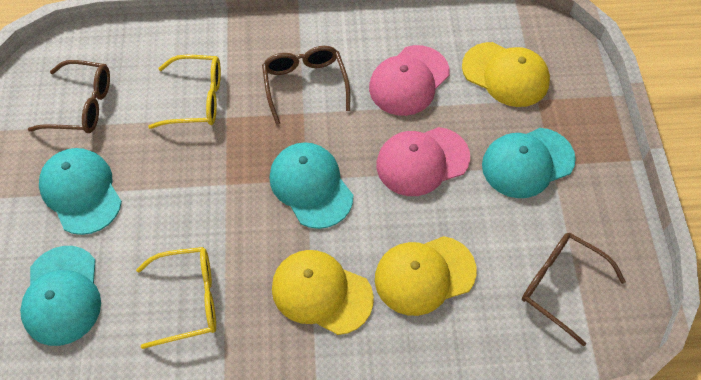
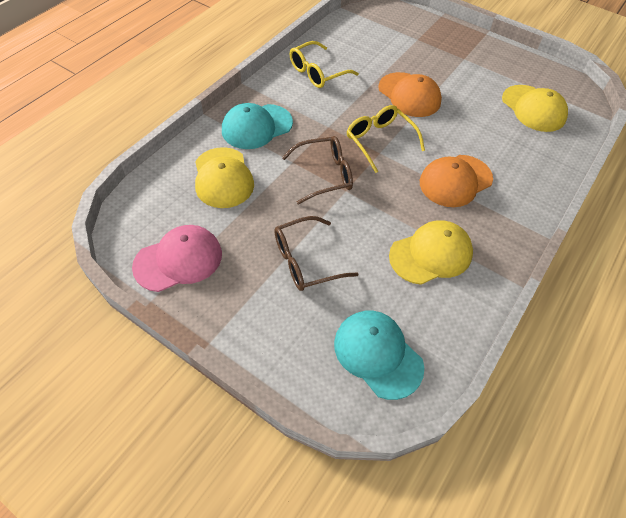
brown glasses: [28,60,110,133] [262,46,350,125] [522,233,626,346] = 3 -> [274,216,359,291] [282,136,353,204] = 2
orange cap: none = 0 -> [378,72,442,117] [420,155,493,207] = 2
pink cap: [369,45,449,116] [376,127,470,196] = 2 -> [132,225,222,292] = 1
turquoise cap: [20,246,101,346] [39,148,122,235] [269,142,353,229] [482,128,576,198] = 4 -> [222,103,293,149] [334,311,424,400] = 2

